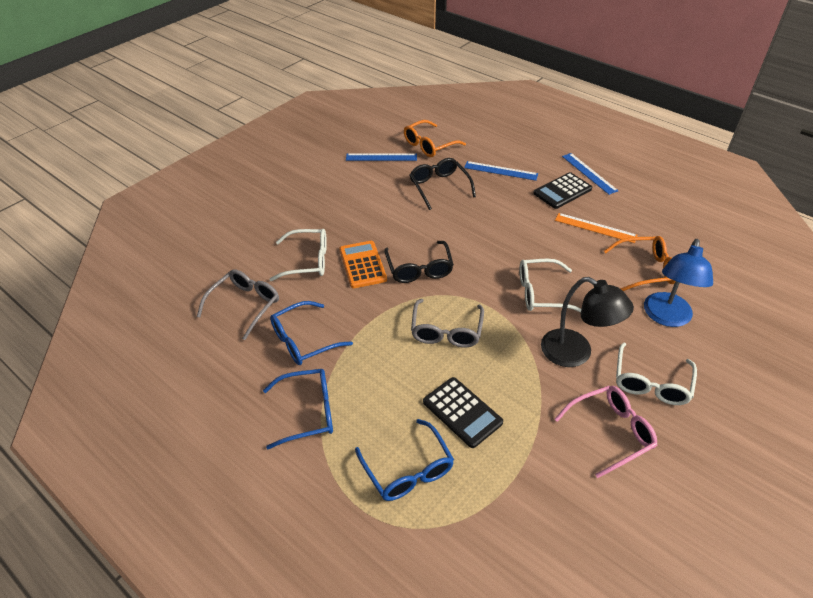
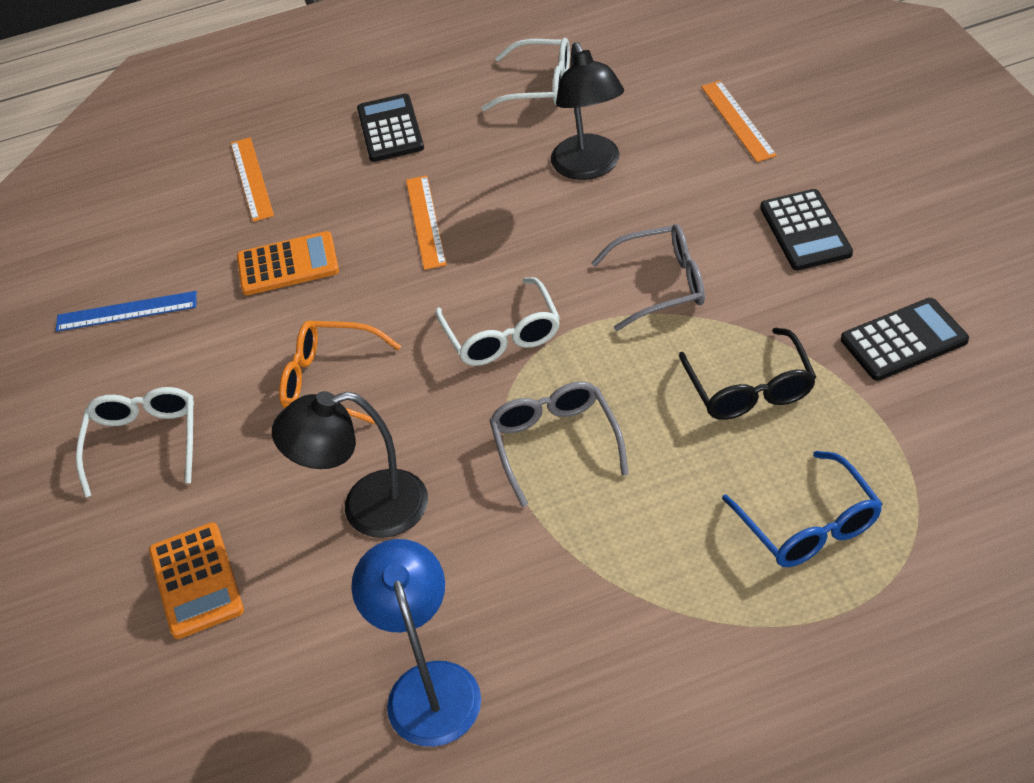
black calculator: [423,377,503,448] [533,172,592,209] = 2 -> [357,94,424,162] [761,189,853,270] [841,298,969,381] = 3
black glasses: [384,241,454,283] [410,158,476,210] = 2 -> [679,328,816,420] = 1
black lamp: [541,277,634,367] = 1 -> [272,391,428,538] [551,42,624,180] = 2
blue glasses: [263,369,333,449] [270,301,353,365] [355,419,454,501] = 3 -> [722,451,883,567] = 1
blue ruler: [346,153,417,161] [464,161,538,181] [562,153,618,195] = 3 -> [56,291,197,332] = 1
orange calculator: [339,241,387,288] = 1 -> [149,522,244,639] [237,231,339,295] = 2
orange glasses: [404,120,466,157] [604,236,675,291] = 2 -> [279,321,401,424] = 1
orange ruler: [555,213,638,243] = 1 -> [231,137,274,222] [406,175,447,270] [701,81,777,162] = 3
pink glasses: [555,386,658,478] = 1 -> none = 0

